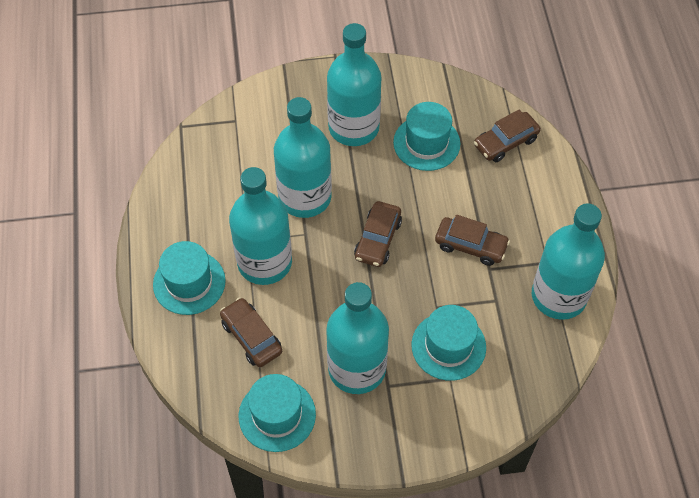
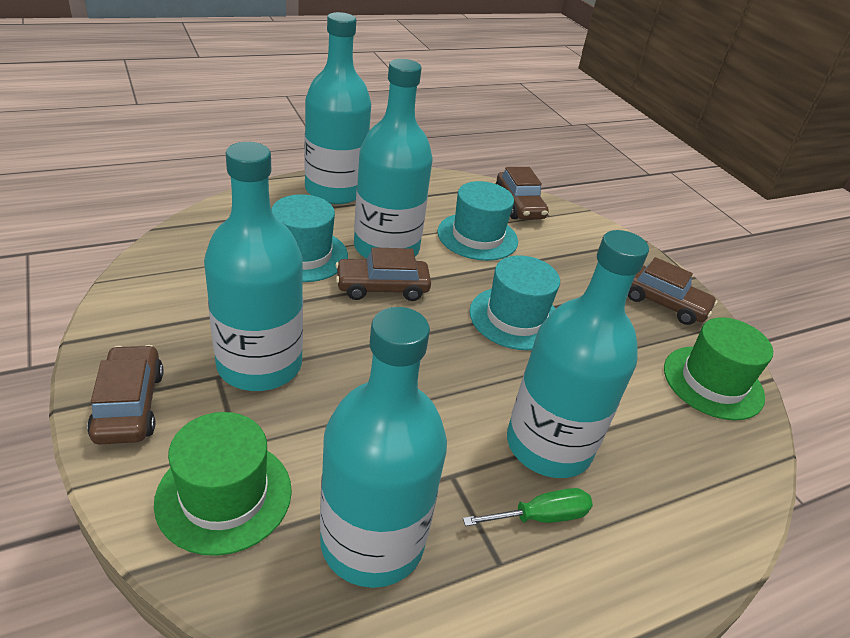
green hat: none = 0 -> [154,412,292,556] [664,317,773,420] = 2
green screwdriver: none = 0 -> [463,488,593,526] = 1
turquoise hat: [153,241,226,315] [239,374,316,452] [393,102,461,171] [412,305,486,381] = 4 -> [271,194,348,282] [437,181,518,261] [469,255,560,350] = 3

